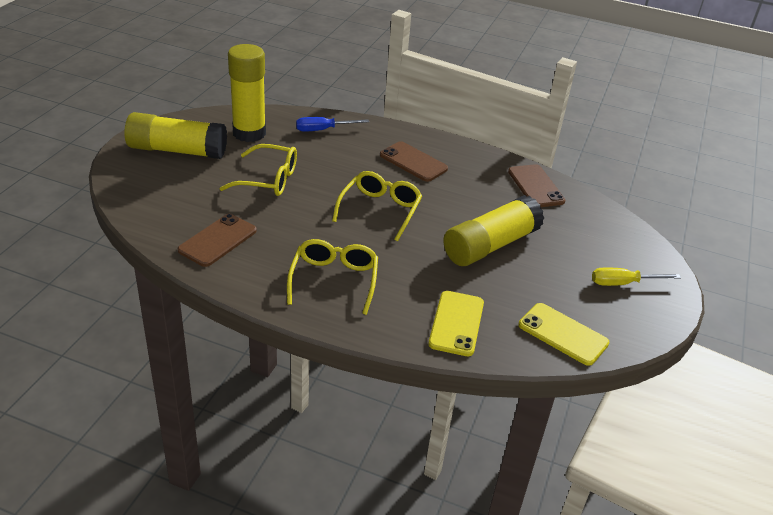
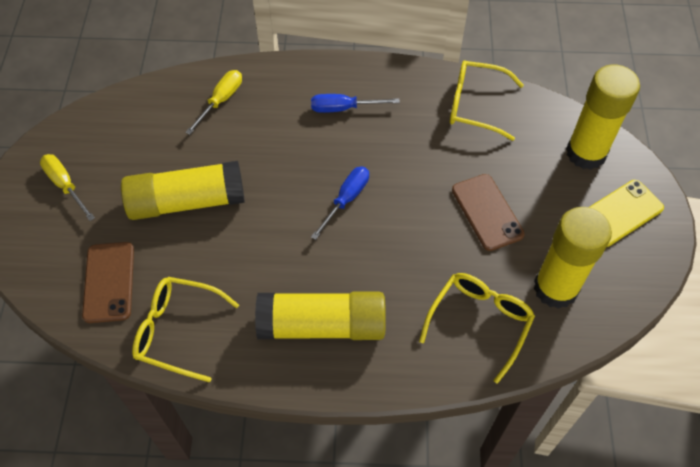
blue screwdriver: [296,117,369,131] = 1 -> [311,94,400,113] [311,166,369,240] = 2
brown phone: [177,214,257,267] [380,141,448,182] [508,164,565,207] = 3 -> [82,242,134,323] [452,174,525,251] = 2
yellow glue stick: [124,112,227,159] [228,44,266,142] [443,195,544,266] = 3 -> [121,161,245,220] [255,292,386,340] [533,207,612,309] [566,64,640,170] = 4
yellow phone: [428,291,484,356] [518,303,610,366] = 2 -> [589,180,664,247] = 1
yellow screwdriver: [592,268,681,286] = 1 -> [40,154,95,221] [185,70,242,135] = 2

